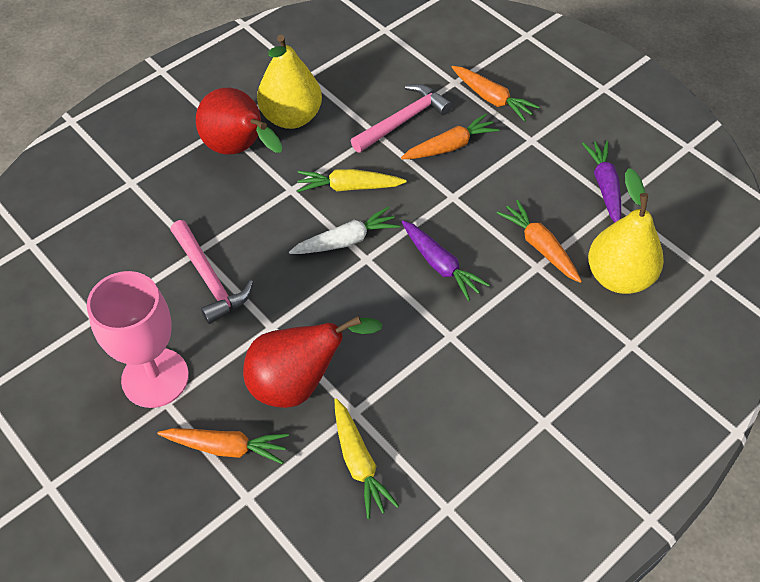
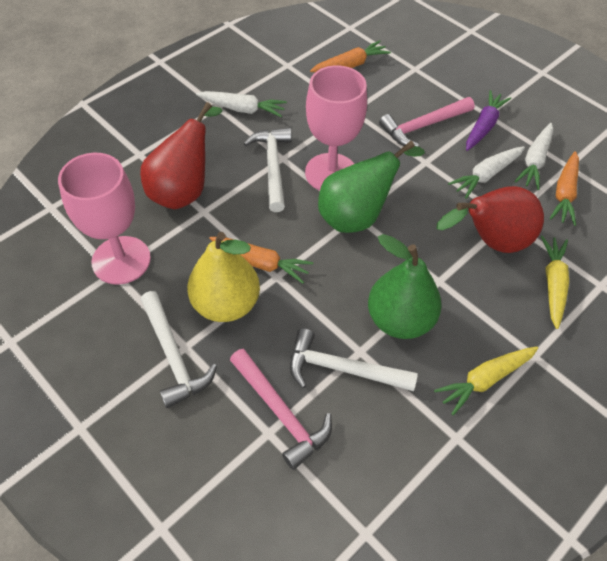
green pear: none = 0 -> [318,141,425,233] [368,234,442,339] = 2
orange carrot: [157,428,289,464] [401,114,499,159] [452,66,539,122] [497,200,582,283] = 4 -> [209,237,313,284] [310,40,391,72] [550,151,579,226] = 3
pink goblet: [87,271,189,408] = 1 -> [58,153,151,285] [305,65,367,191] = 2
purple carrot: [402,221,490,301] [582,141,621,222] = 2 -> [466,90,511,151] = 1
white carrot: [289,207,400,254] = 1 -> [196,91,287,117] [448,146,525,199] [514,123,553,190] = 3
white hammer: none = 0 -> [141,291,217,408] [244,127,292,212] [290,328,418,391] = 3
yellow pear: [257,35,322,129] [588,168,664,294] = 2 -> [187,232,260,322] = 1

